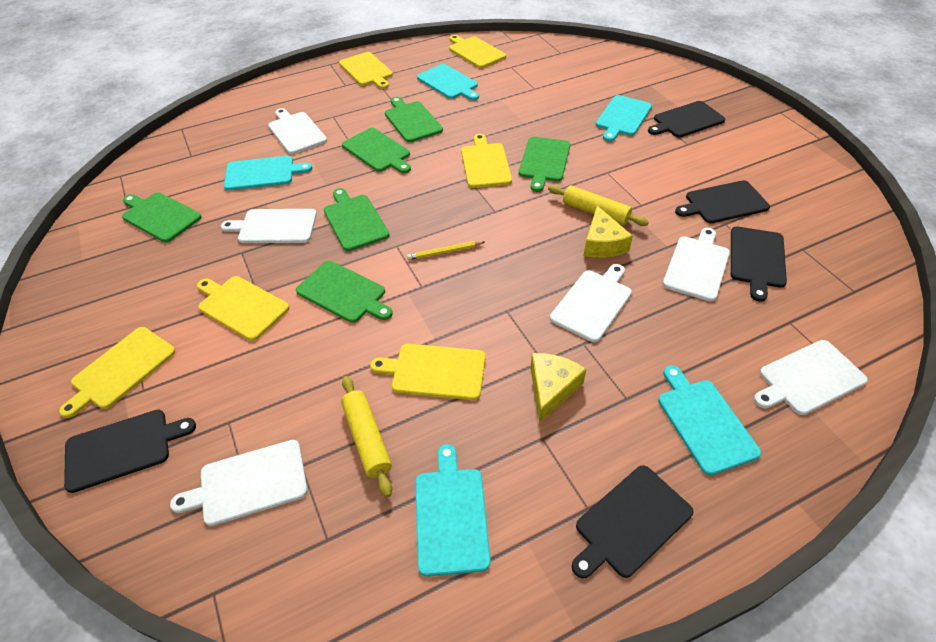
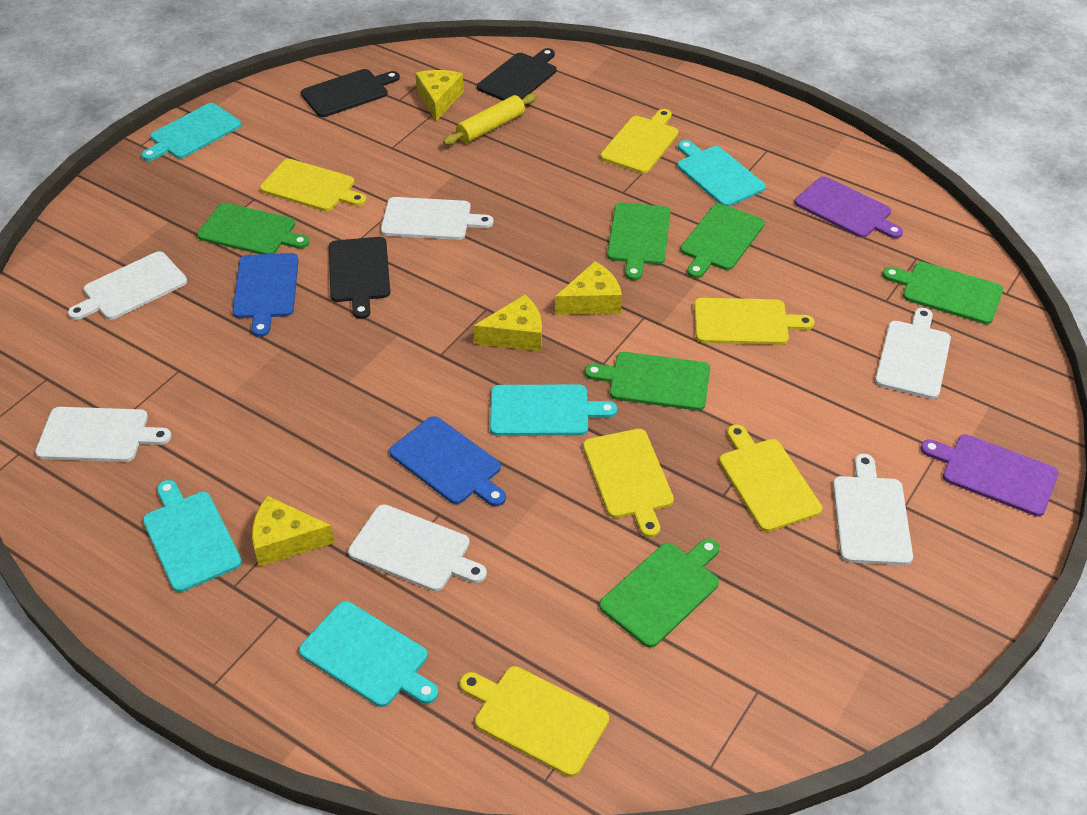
black cutting board: [64,410,196,493] [571,465,693,579] [648,101,725,138] [675,180,770,223] [731,227,787,302] = 5 -> [301,69,400,117] [329,237,390,319] [477,48,556,101] = 3
blue cutting board: none = 0 -> [232,253,299,337] [389,416,506,506] = 2
purple cutting board: none = 0 -> [795,176,903,239] [921,434,1059,516] = 2
yellow cheese: [530,353,587,423] [583,206,633,258] = 2 -> [252,496,335,567] [415,70,464,121] [474,295,542,351] [555,261,622,315] = 4
yellow pencil: [407,241,485,260] = 1 -> none = 0
yellow rolling pin: [341,376,392,497] [548,185,649,226] = 2 -> [443,94,537,145] = 1

